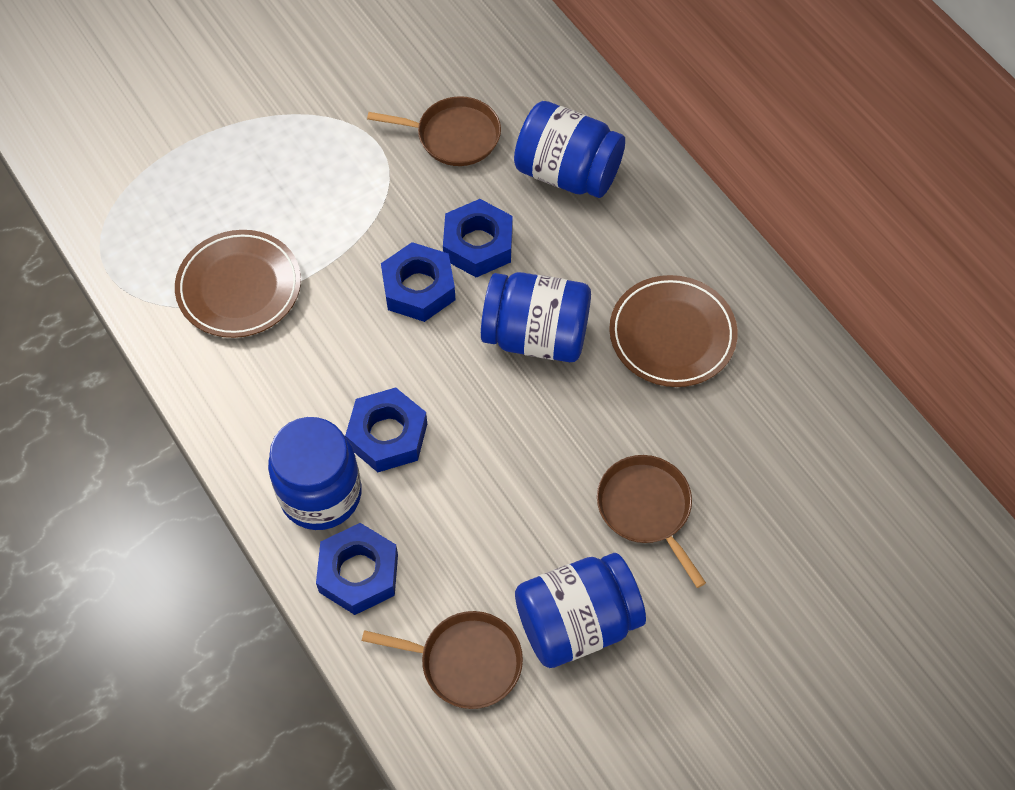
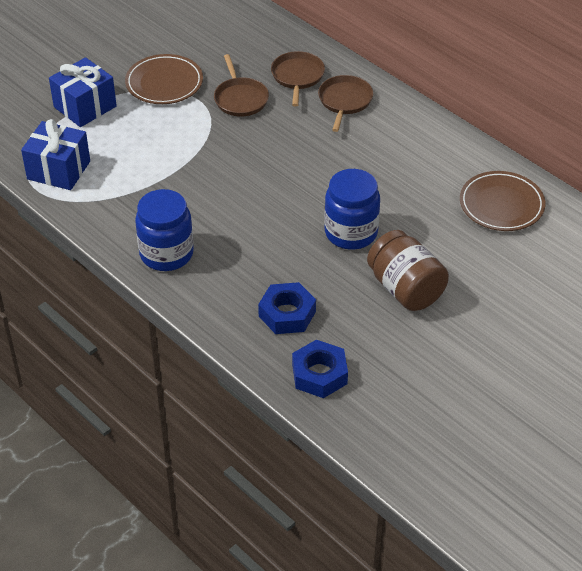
blue gift: none = 0 -> [21,119,90,190] [49,57,117,127] = 2
blue jar: [268,417,362,530] [481,272,591,362] [514,101,625,198] [515,553,646,668] = 4 -> [135,189,194,271] [324,169,380,249] = 2
blue nut: [316,523,398,615] [345,387,427,472] [381,242,455,322] [443,199,513,278] = 4 -> [258,282,316,334] [292,340,348,398] = 2
brown jar: none = 0 -> [367,230,449,311] = 1

